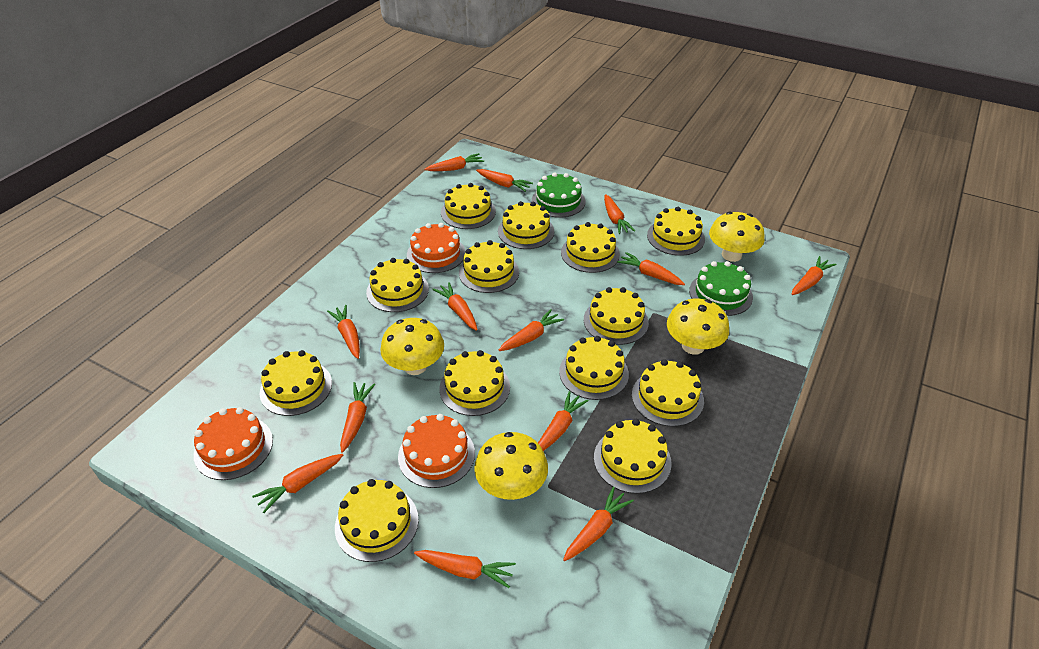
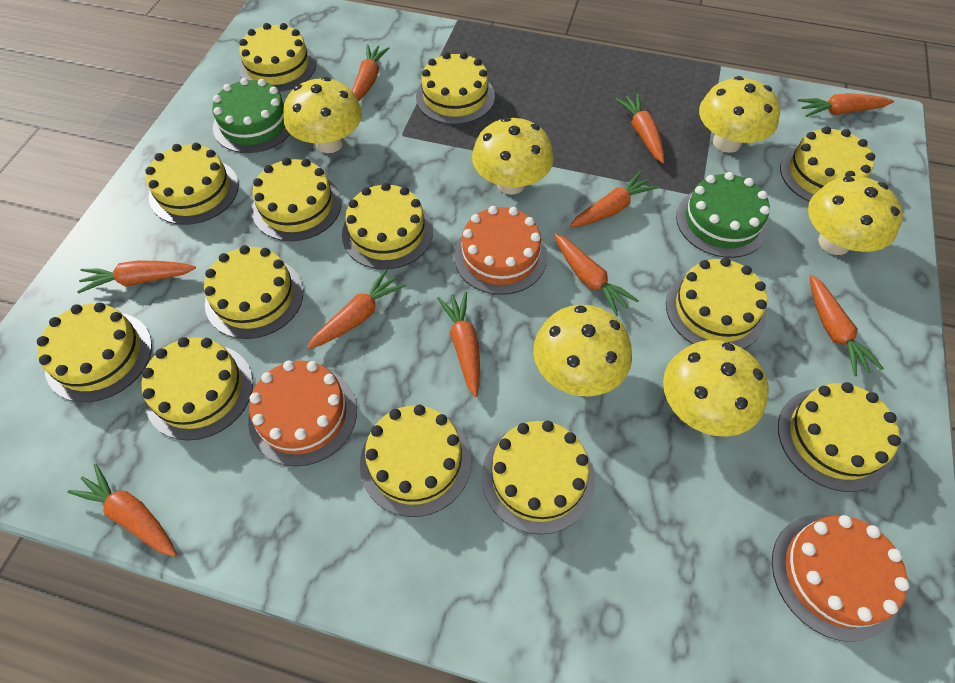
orange carrot: [252,454,343,513] [327,305,360,359] [340,382,375,453] [414,550,516,588] [424,153,484,171] [432,282,477,331] [476,169,533,192] [498,309,564,351] [538,391,589,451] [563,486,634,561] [604,194,635,234] [617,252,685,285] [791,256,836,295] = 13 -> [67,464,177,557] [77,260,196,293] [307,269,406,349] [352,44,390,102] [437,292,480,397] [554,233,639,316] [570,172,659,227] [615,94,664,163] [798,93,894,117] [810,275,884,376] = 10
yellow mushroom: [380,318,444,375] [474,432,548,500] [667,298,729,355] [709,212,764,262] = 4 -> [284,77,362,153] [472,117,554,195] [533,305,632,397] [663,340,769,437] [699,76,780,153] [808,176,903,255] = 6

